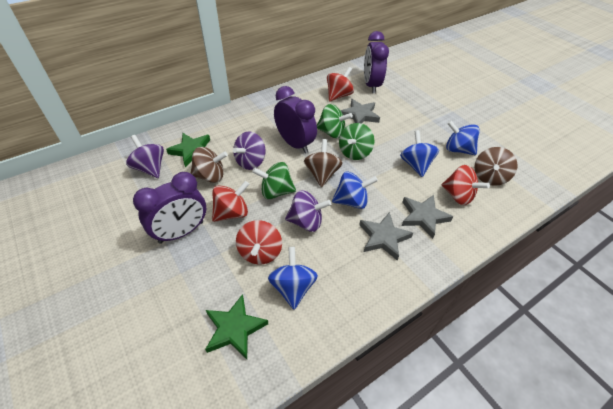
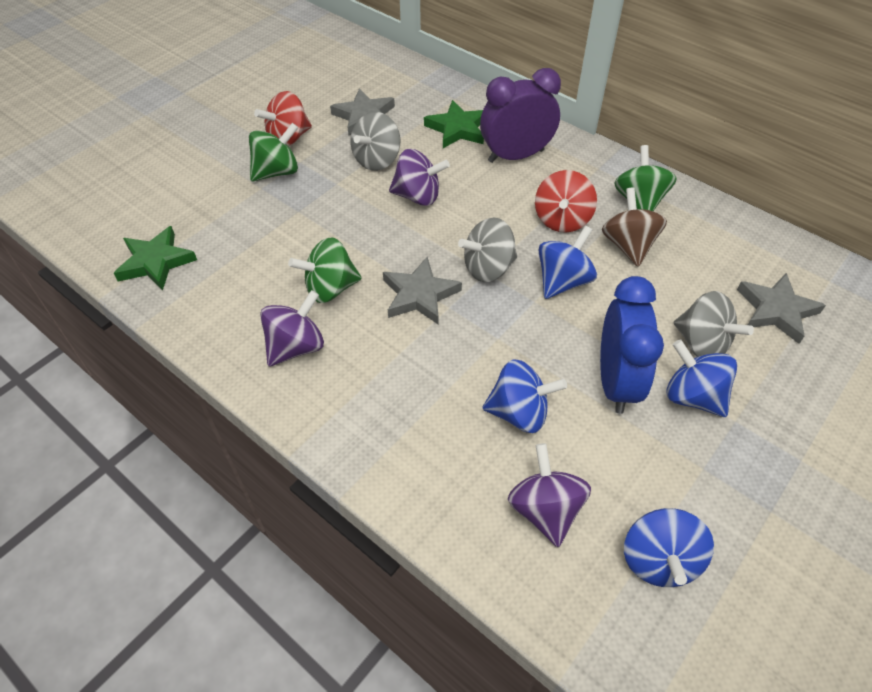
blue clock: none = 0 -> [600,276,664,414] = 1
brown spinning top: [191,147,228,183] [304,139,343,187] [474,147,518,186] = 3 -> [602,187,667,267] = 1
grey spinning top: none = 0 -> [351,112,400,171] [458,218,517,282] [674,291,754,357] = 3
purple clock: [133,172,206,244] [274,86,317,154] [364,31,389,93] = 3 -> [480,68,561,163] = 1
red spinning top: [212,181,250,222] [236,220,282,265] [327,67,354,102] [441,165,490,205] = 4 -> [254,91,312,146] [535,170,597,233] = 2

